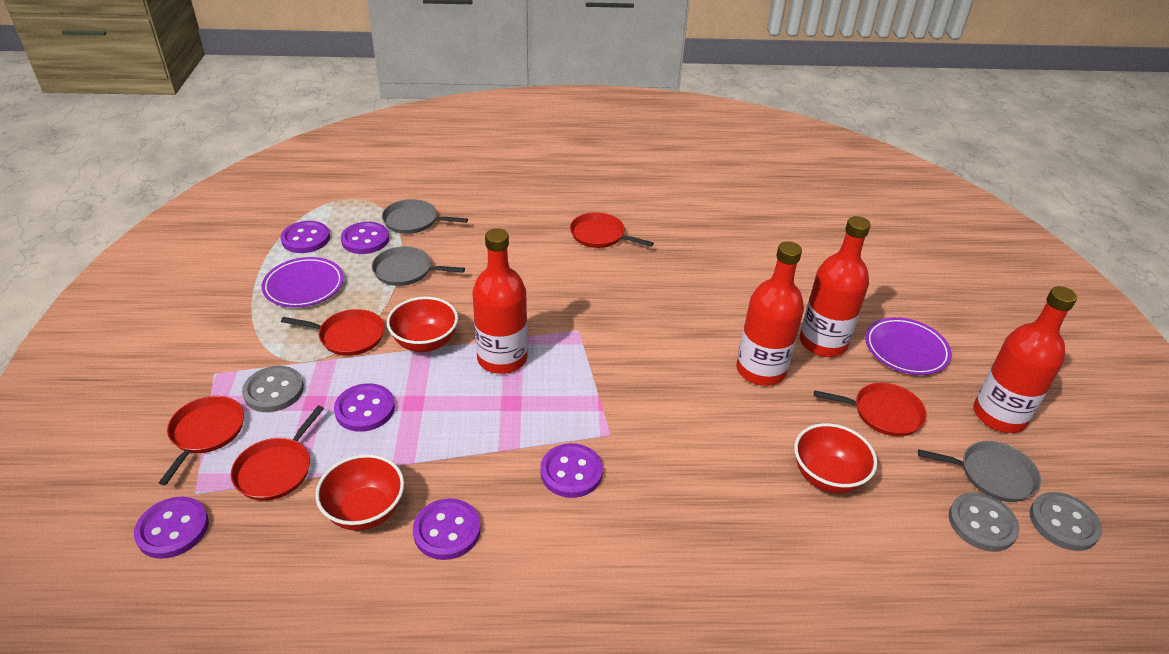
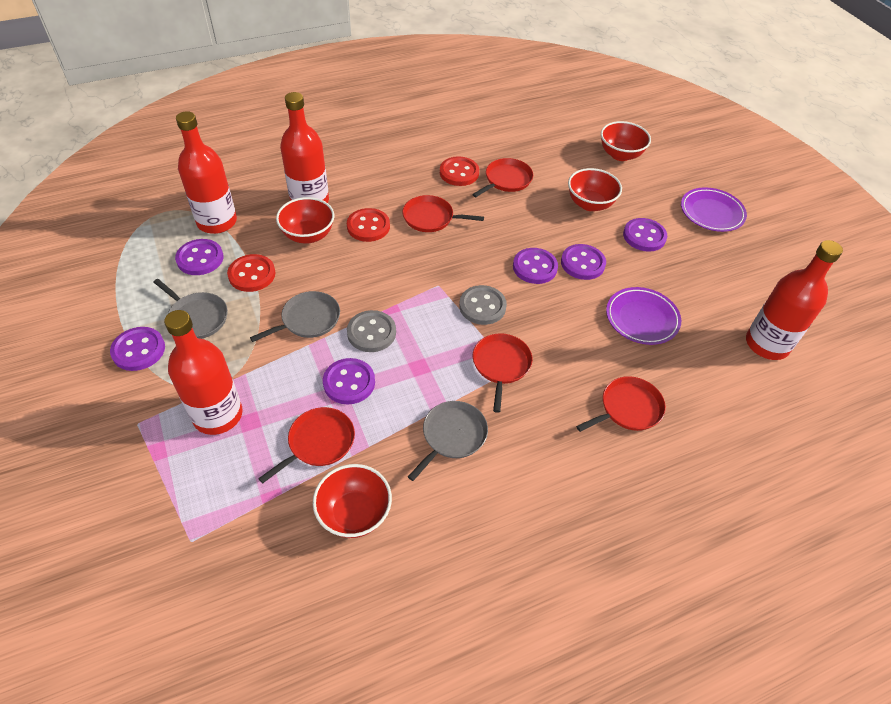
grey button: [242,366,304,412] [949,492,1019,552] [1030,492,1102,551] = 3 -> [347,310,396,352] [459,285,507,325] = 2
red bowl: [315,454,404,531] [387,297,458,352] [794,423,877,493] = 3 -> [276,197,334,244] [313,464,392,538] [568,168,622,211] [601,121,651,161] = 4
red button: none = 0 -> [227,254,275,292] [347,208,390,242] [440,156,479,186] = 3

